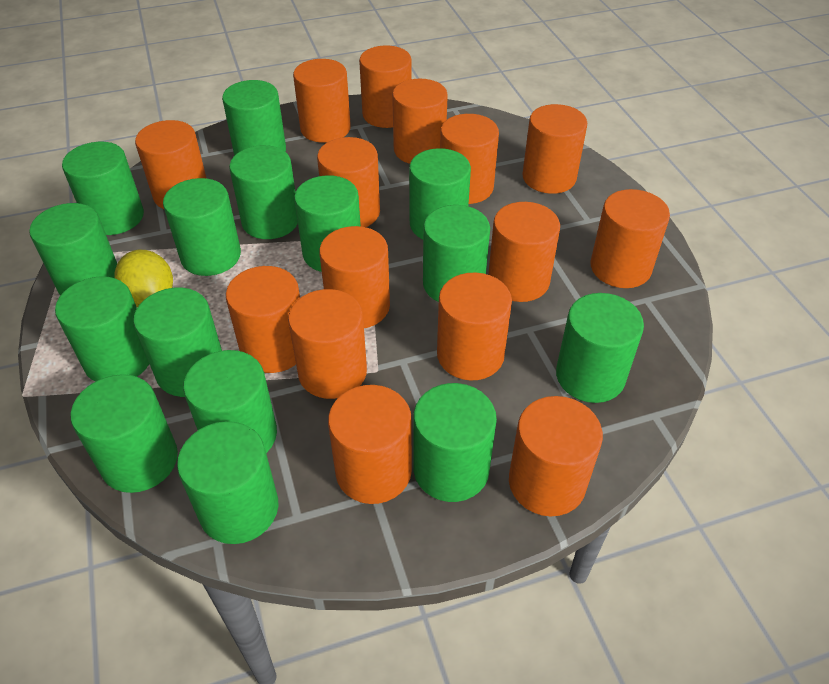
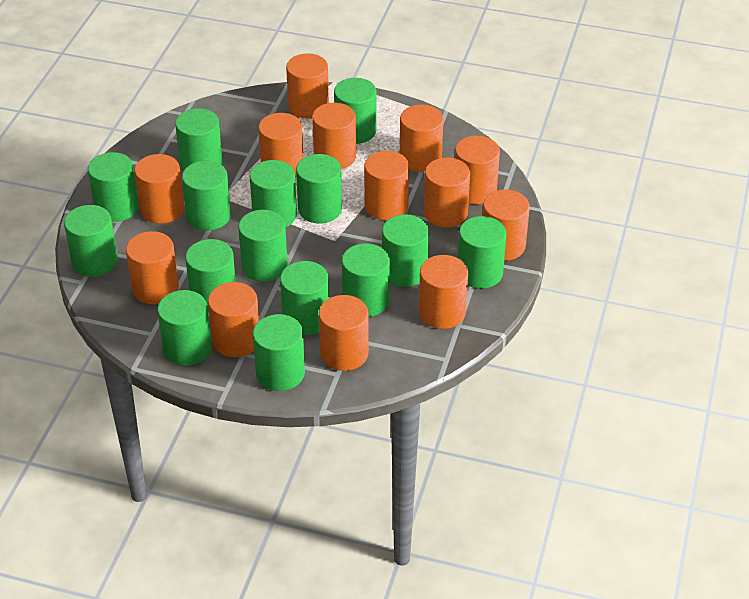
orange cylinder: [135,120,206,209] [226,266,300,373] [288,289,367,399] [293,59,351,143] [317,137,380,227] [319,226,390,328] [328,385,412,504] [359,46,412,128] [392,79,448,164] [437,273,512,381] [440,114,499,204] [488,202,560,302] [509,396,603,516] [522,104,587,194] [591,189,670,288] = 15 -> [126,231,179,304] [134,154,184,224] [208,282,259,357] [259,113,304,177] [286,53,329,118] [312,103,356,169] [319,295,369,371] [364,151,409,220] [400,105,443,172] [419,255,468,329] [424,158,470,227] [455,136,500,204] [483,189,530,261] = 13
yellow lemon: [114,250,173,307] = 1 -> none = 0

